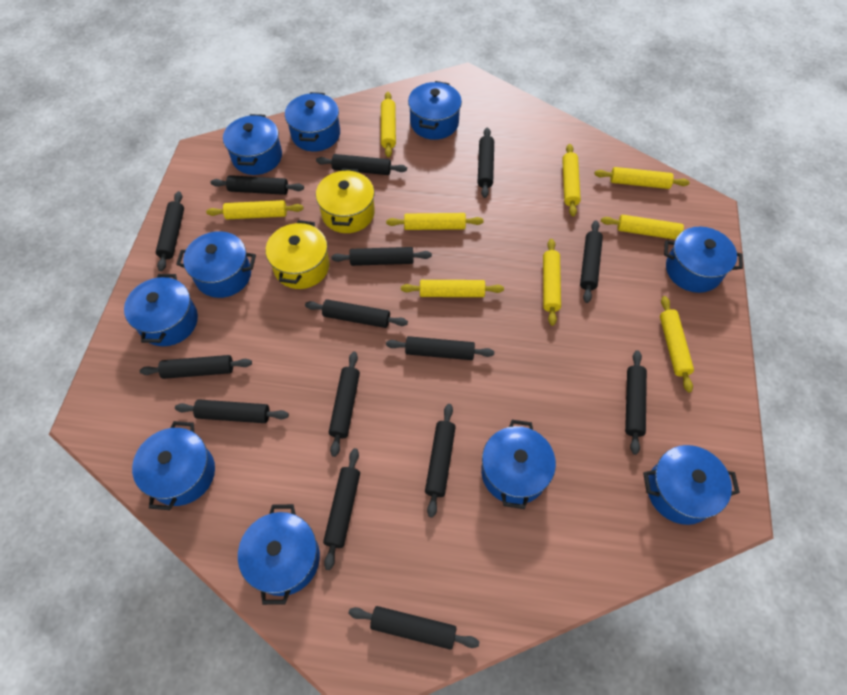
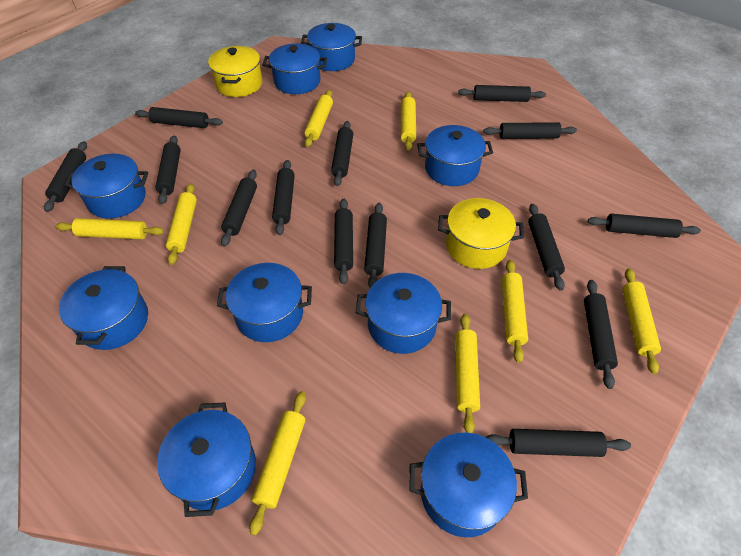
black rolling pin: [140,355,252,379] [156,191,184,271] [175,399,289,423] [211,175,304,195] [305,299,408,328] [316,154,407,175] [323,448,360,570] [329,351,360,457] [331,247,432,266] [348,606,479,650] [386,336,494,360] [425,404,456,518] [478,128,494,198] [580,220,603,303] [625,350,647,455] = 15 -> [44,141,87,212] [135,107,223,128] [155,135,181,204] [221,170,257,247] [272,160,295,235] [331,121,353,186] [334,199,353,284] [364,203,387,288] [458,85,546,102] [483,122,577,139] [486,429,631,457] [528,204,565,291] [584,280,618,389] [587,214,701,238] = 14
blue pot: [124,274,198,346] [132,421,215,510] [176,231,256,298] [223,114,282,175] [238,504,320,605] [285,92,340,151] [408,81,462,140] [481,420,556,509] [643,445,740,525] [664,227,743,293] = 10 -> [59,266,148,350] [65,154,148,219] [157,402,256,517] [217,263,312,342] [263,43,327,94] [301,23,362,71] [355,273,451,354] [409,433,528,537] [417,125,493,186] = 9
yellow rolling pin: [206,200,304,219] [381,92,396,157] [386,213,483,230] [401,280,504,297] [543,239,561,326] [562,144,581,217] [594,167,690,189] [601,215,684,240] [660,296,694,392] = 9 -> [56,218,164,239] [166,183,197,265] [249,391,306,536] [305,90,333,147] [401,92,416,150] [455,314,480,433] [502,260,528,363] [622,268,661,374] = 8

